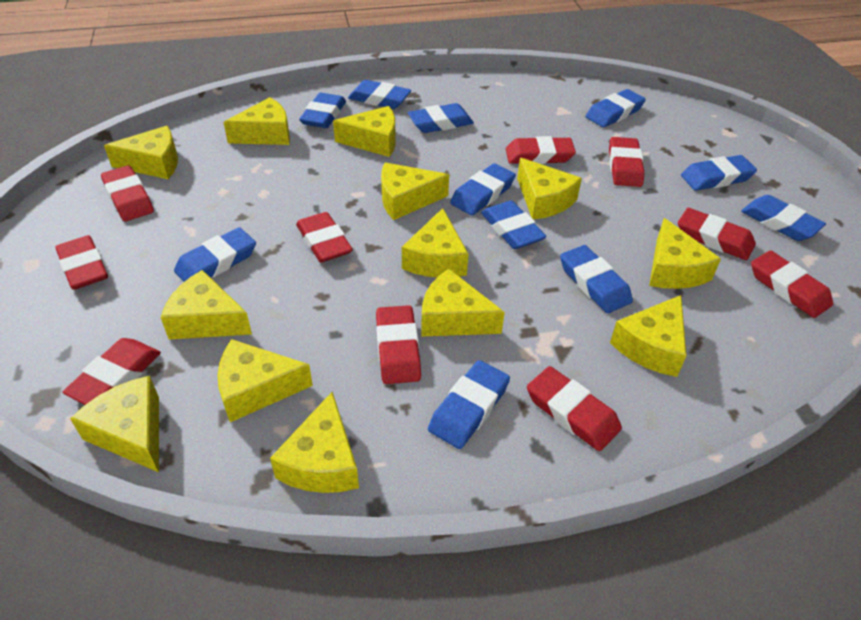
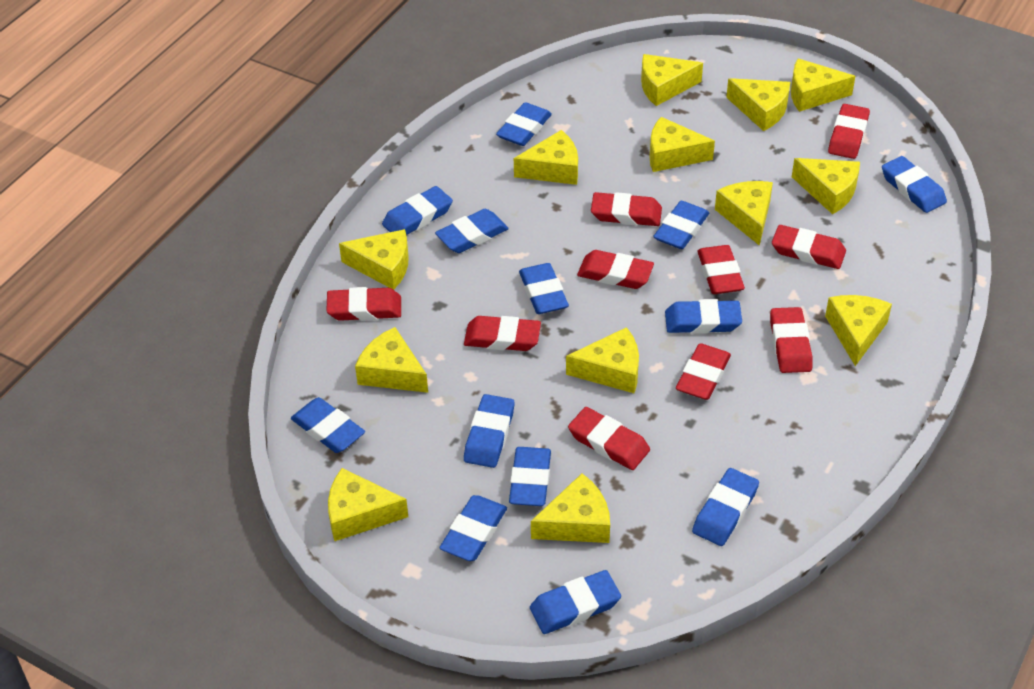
blue eraser: [174,227,256,282] [299,93,346,128] [348,80,411,109] [408,103,474,133] [428,360,510,449] [450,163,516,215] [481,201,546,249] [560,245,633,313] [585,89,646,127] [681,155,757,191] [741,195,826,241] = 11 -> [291,397,365,453] [382,186,453,235] [435,209,509,253] [439,495,507,561] [464,394,515,468] [496,102,552,146] [509,447,551,506] [519,263,569,314] [530,570,621,634] [653,201,709,249] [665,299,742,334] [692,468,759,546] [882,156,947,213] = 13

